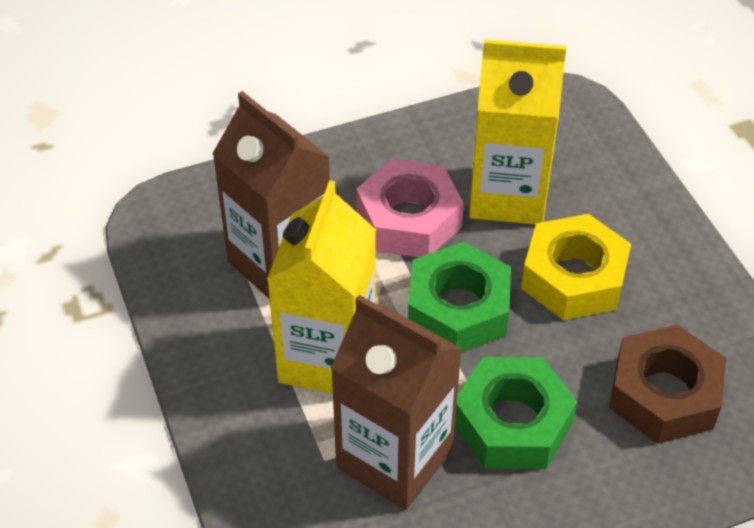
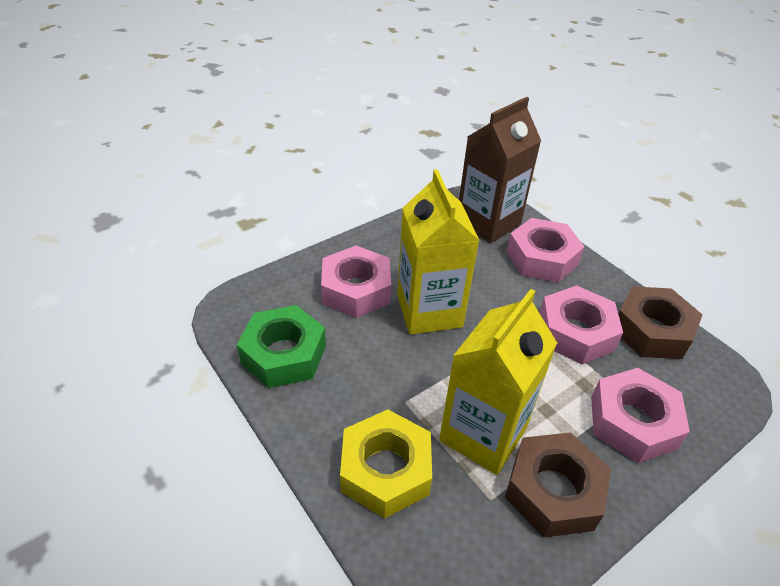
brown carton: [212,91,330,298] [331,295,462,510] = 2 -> [459,97,541,243] = 1
brown nut: [609,325,726,444] = 1 -> [505,432,611,538] [618,286,702,359] = 2
green nut: [408,242,511,352] [455,357,577,469] = 2 -> [237,305,326,388] = 1
pink nut: [356,159,464,257] = 1 -> [321,246,391,318] [506,218,585,283] [539,285,623,365] [591,368,690,463] = 4

